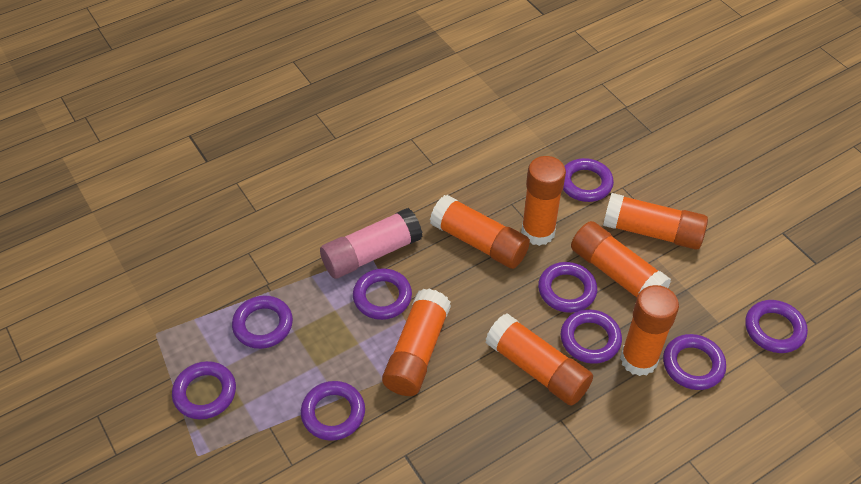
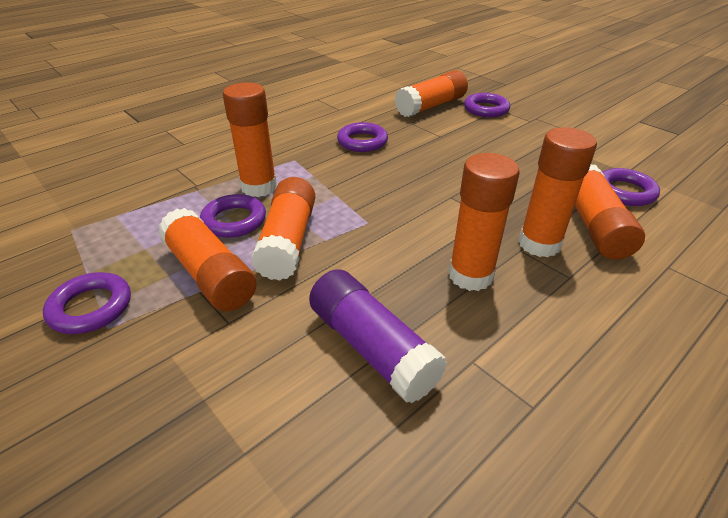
pink glue stick: [320,208,423,279] = 1 -> none = 0
purple glue stick: none = 0 -> [309,269,447,403] = 1
purple ring: [172,361,236,420] [232,296,293,349] [301,381,365,441] [353,268,412,320] [538,262,597,313] [561,309,622,364] [563,158,614,202] [663,334,726,390] [745,300,808,353] = 9 -> [43,272,131,334] [200,194,266,238] [337,122,388,152] [464,93,510,117] [602,168,660,206] = 5

